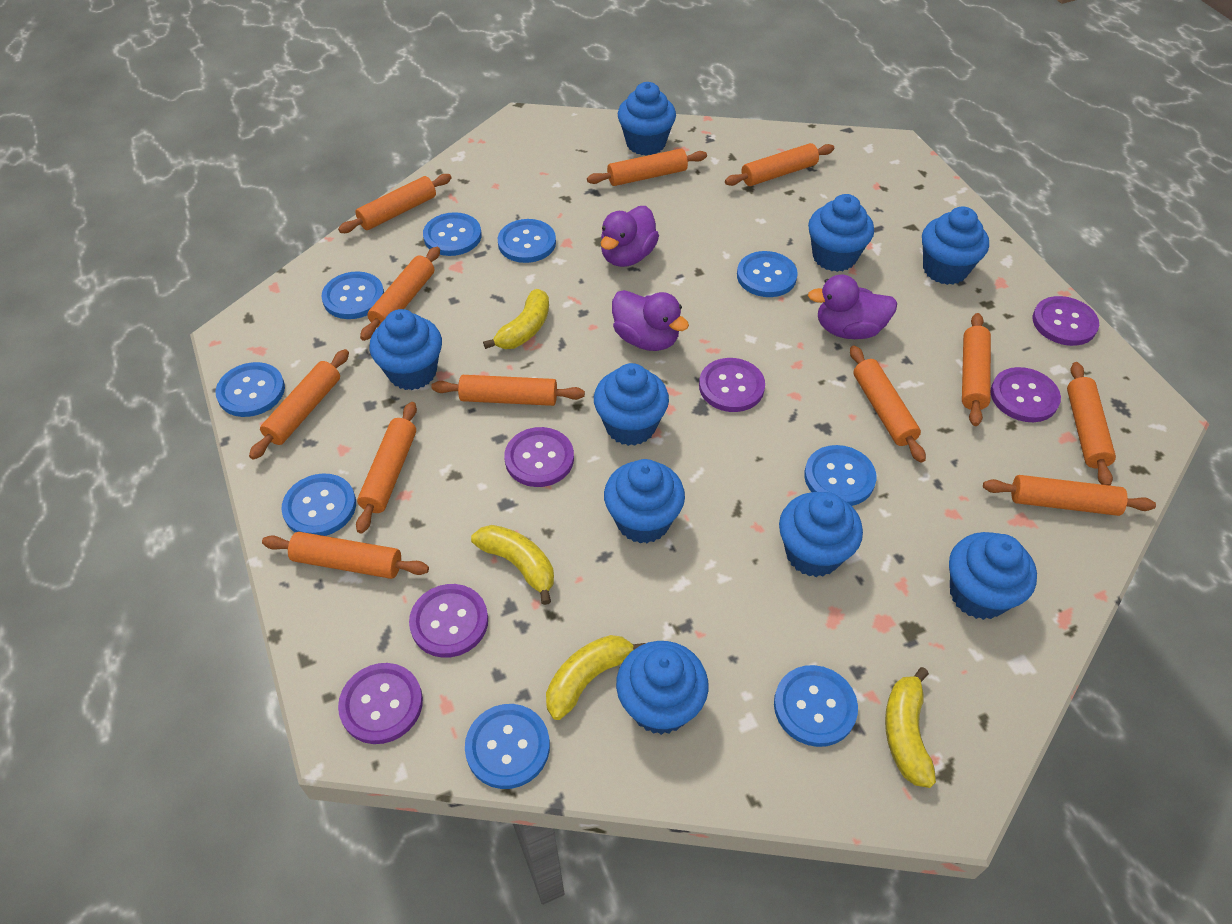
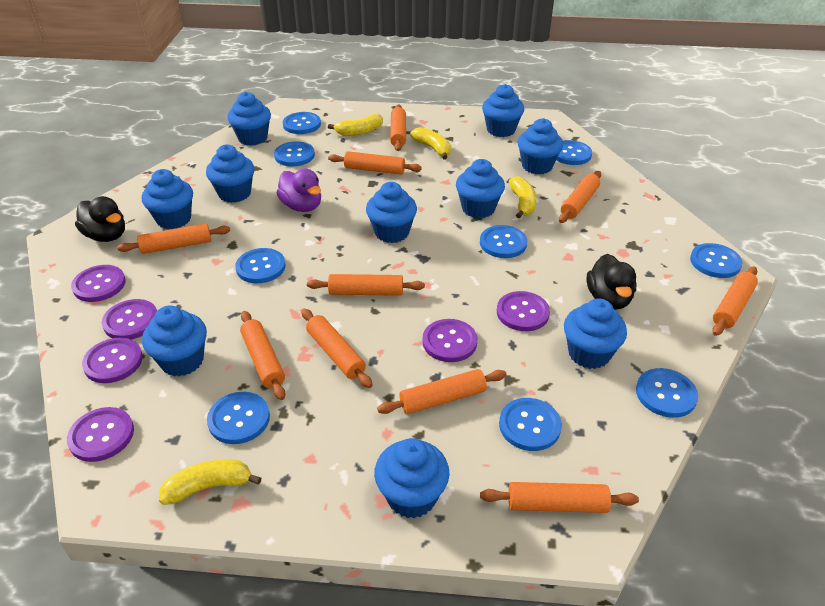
black duck: none = 0 -> [75,196,125,242] [587,254,636,310] = 2
blue cupcake: [369,309,442,390] [594,363,669,446] [604,459,685,543] [616,641,709,735] [618,82,676,156] [779,492,863,577] [808,194,874,272] [922,207,989,285] [949,532,1037,620] = 9 -> [142,169,193,229] [142,306,207,376] [206,144,254,203] [227,92,271,146] [366,182,417,243] [374,438,449,518] [456,159,505,218] [482,84,524,137] [518,118,563,175] [564,299,627,369] = 10
orange rolling pin: [249,349,349,460] [262,532,429,579] [338,174,452,233] [356,402,417,533] [360,247,440,341] [431,375,585,406] [587,148,707,186] [725,143,834,186] [850,346,926,463] [962,313,991,426] [983,475,1156,516] [1067,362,1116,486] = 12 -> [117,223,230,254] [240,311,286,400] [302,309,373,388] [307,274,425,296] [328,151,422,175] [377,369,507,414] [390,104,406,151] [480,482,639,513] [559,171,601,223] [712,266,758,336] = 10
purple duck: [601,206,659,267] [612,290,689,351] [808,274,897,339] = 3 -> [277,169,321,212] = 1

